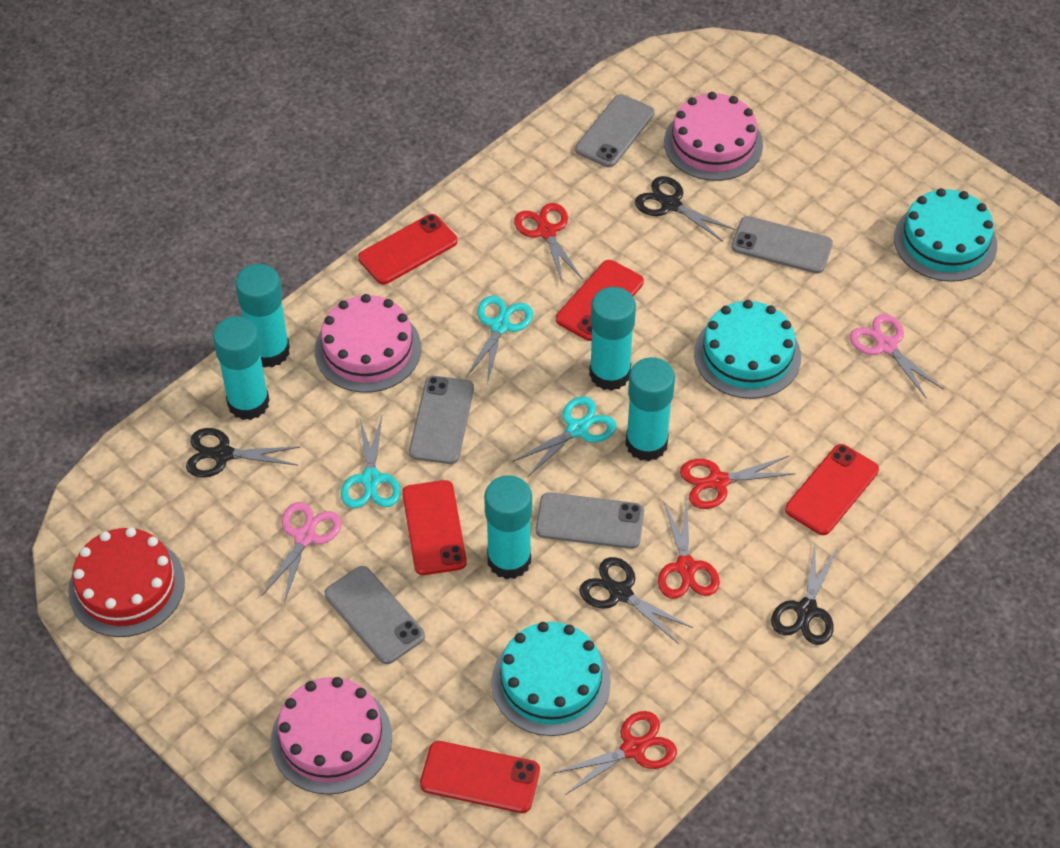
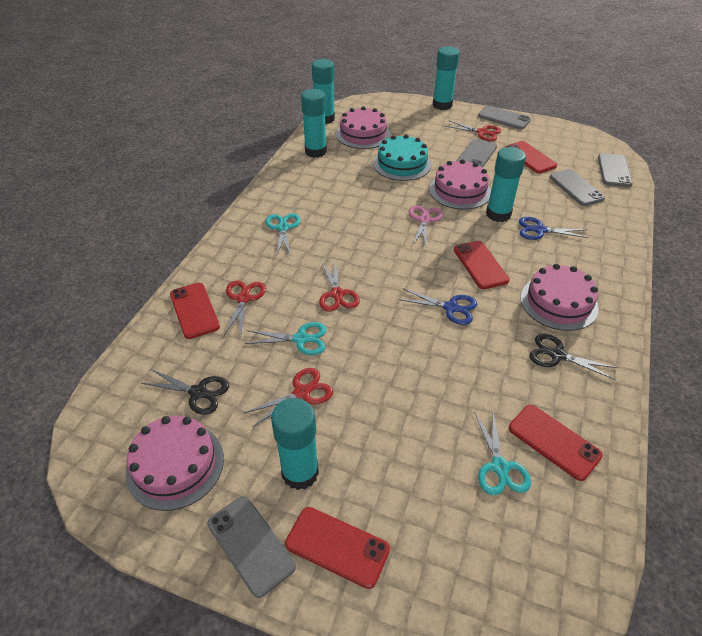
black scissors: [186,428,300,478] [579,557,693,644] [635,176,735,242] [771,544,838,645] = 4 -> [141,369,229,415] [529,334,618,380] = 2
blue scissors: none = 0 -> [398,289,477,325] [519,217,589,240] = 2
pink cake: [271,677,392,795] [315,294,421,393] [664,92,763,181] = 3 -> [126,416,224,511] [336,106,390,149] [429,159,491,210] [520,264,599,331] = 4
pink scissors: [262,502,342,603] [850,314,944,399] = 2 -> [409,205,443,246] = 1
red cake: [68,527,185,637] = 1 -> none = 0
turquoise cake: [491,622,611,736] [694,300,801,399] [894,188,997,282] = 3 -> [373,134,431,181] = 1

